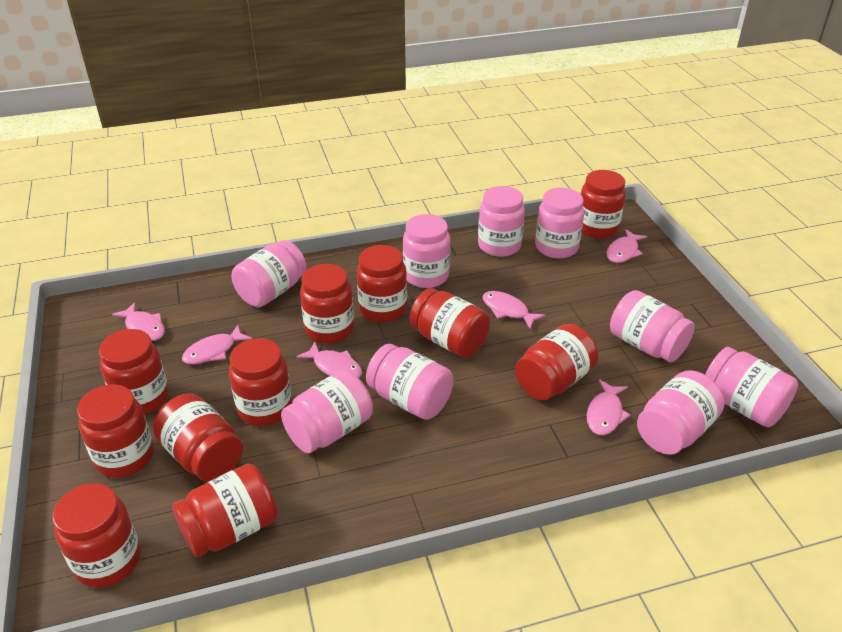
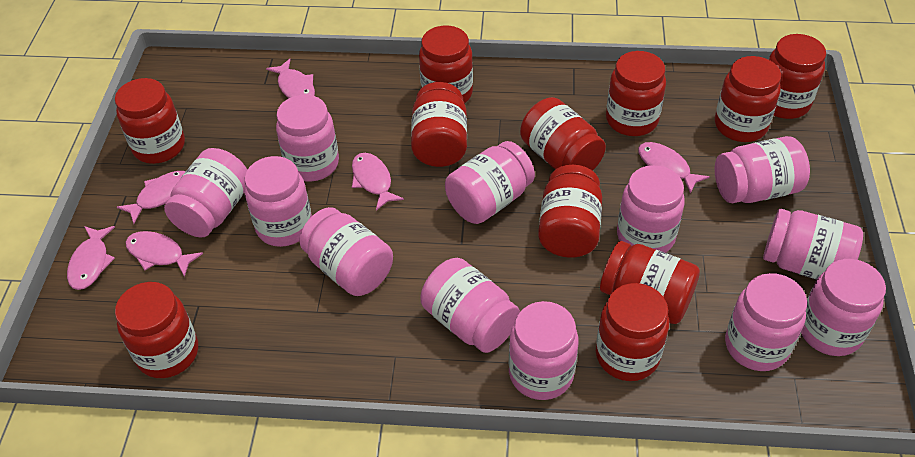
pink jar: [232,240,307,307] [281,370,373,453] [366,344,453,420] [403,214,450,288] [478,186,525,257] [535,188,584,259] [610,290,695,362] [637,370,725,455] [705,347,798,427] = 9 -> [164,148,247,238] [245,156,312,247] [276,95,339,182] [299,207,393,296] [420,258,520,353] [445,141,535,224] [509,301,579,400] [617,165,685,253] [715,136,810,203] [725,273,807,371] [763,209,863,280] [801,259,886,356] = 12

